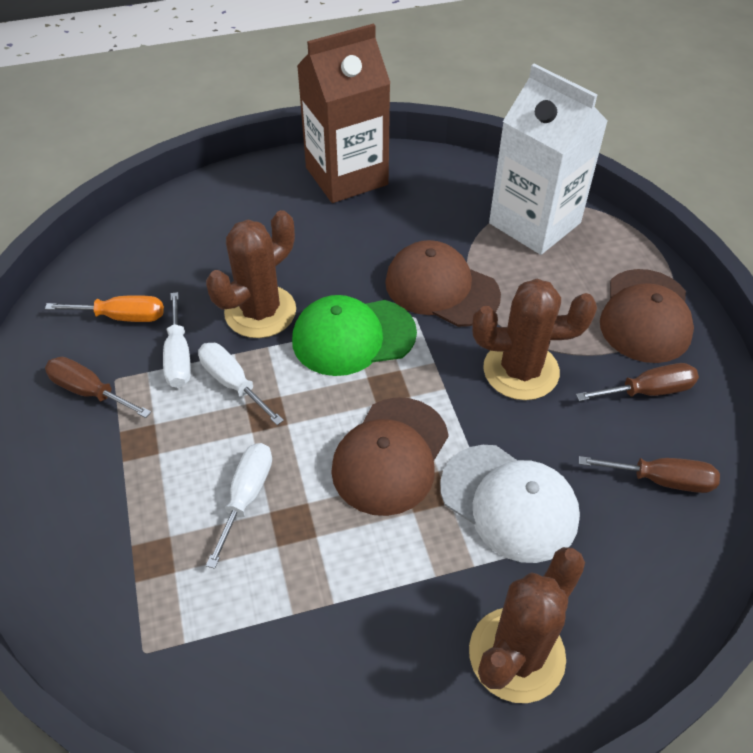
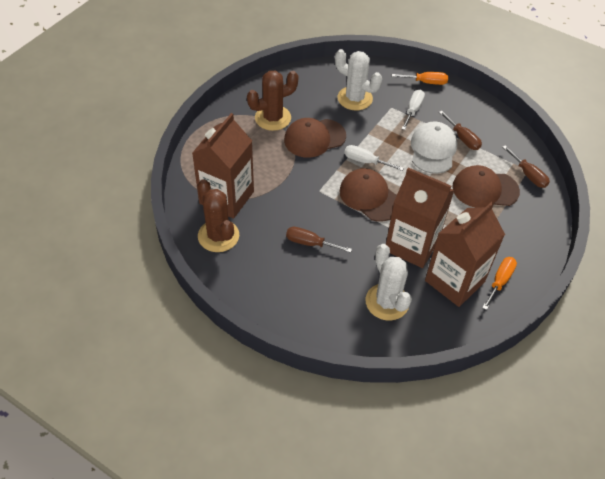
brown cactus: [206,210,296,338] [469,547,585,703] [472,279,597,400] = 3 -> [197,179,239,252] [247,71,298,131] = 2
brown carton: [297,23,390,203] = 1 -> [192,113,254,219] [386,167,454,268] [425,202,505,307] = 3
green cap: [292,295,417,376] = 1 -> none = 0
orange screwdriver: [45,295,164,322] = 1 -> [392,72,448,85] [482,257,517,310] = 2
white cactus: none = 0 -> [335,49,382,110] [366,244,412,321] = 2
white carton: [489,63,608,255] = 1 -> none = 0
white screwdriver: [163,292,191,388] [198,343,284,425] [206,443,272,569] = 3 -> [344,145,404,171] [401,90,425,130] = 2

